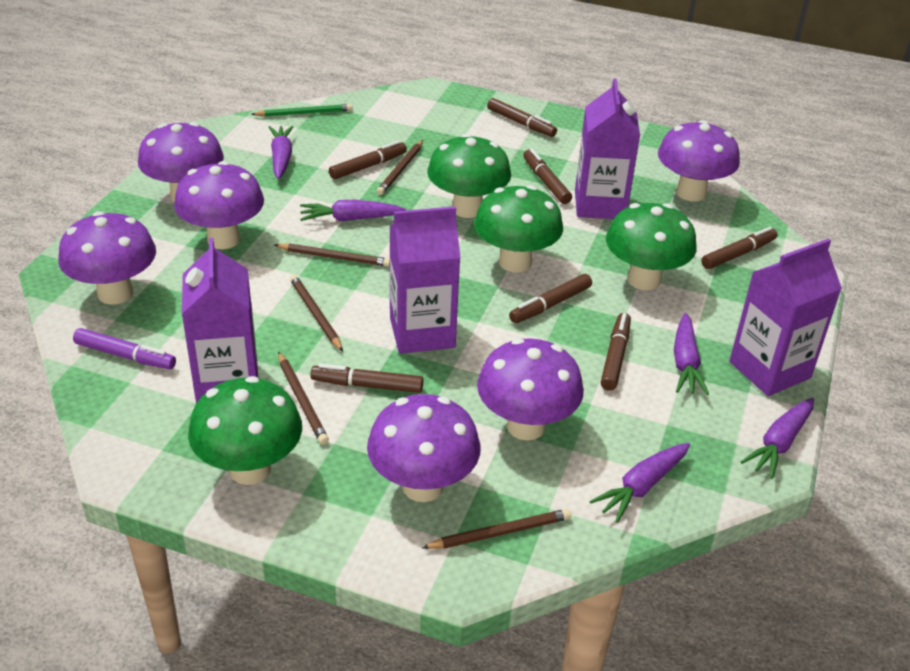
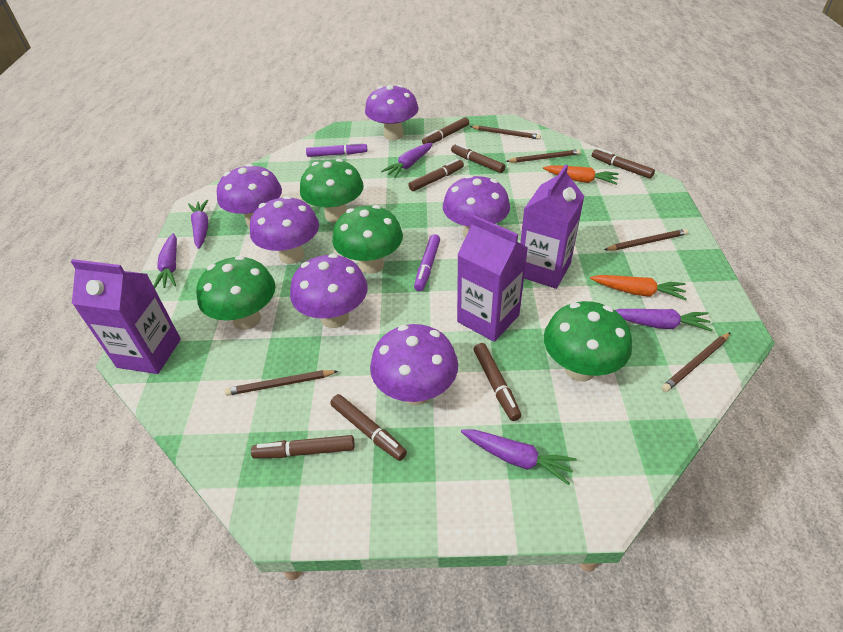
green pencil: [251,104,353,117] = 1 -> none = 0
orange carrot: none = 0 -> [543,165,619,185] [590,275,687,300] = 2
purple carton: [182,238,258,403] [390,206,461,354] [575,78,640,219] [729,239,842,396] = 4 -> [71,259,181,374] [457,215,528,342] [520,164,585,289] = 3
purple marker: [73,328,176,369] = 1 -> [306,142,367,157] [414,234,440,291] = 2

